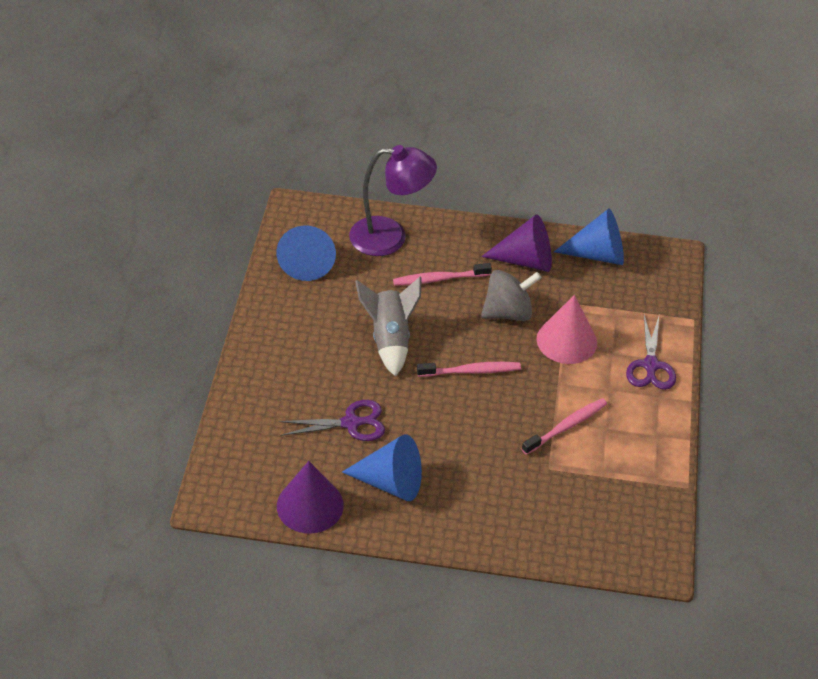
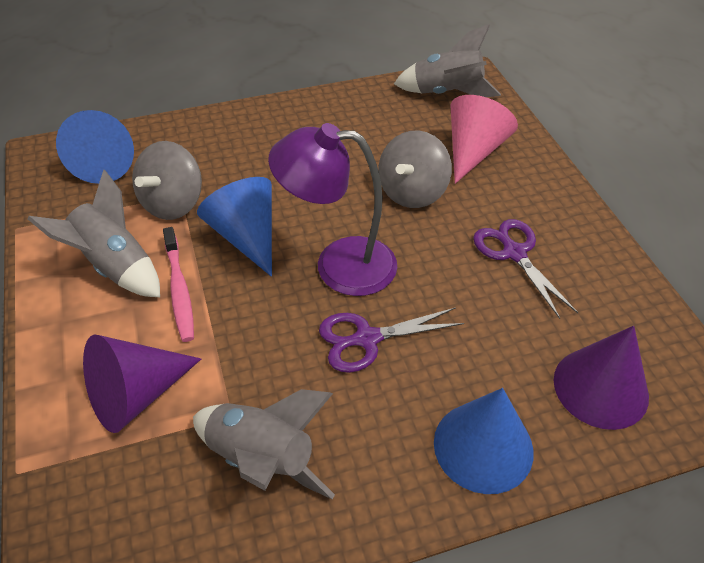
grey rocket: [355,277,422,377] = 1 -> [27,169,160,297] [193,389,335,499] [394,24,501,97] = 3
grey spinning top: [481,270,542,321] = 1 -> [132,141,202,220] [379,130,452,208] = 2
pink toothbrush: [393,263,492,286] [417,362,521,377] [522,398,607,455] = 3 -> [163,227,194,342] = 1

